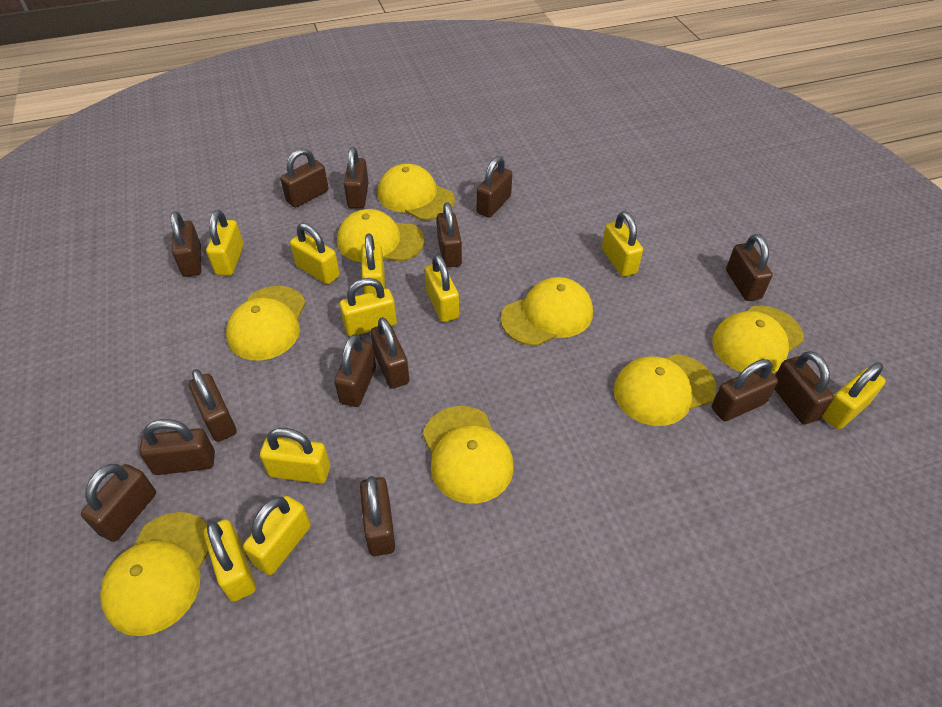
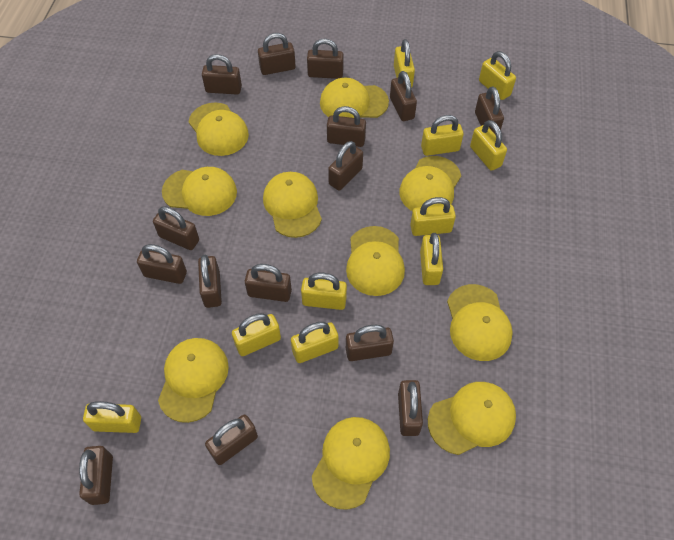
brown padlock: [81,464,156,542] [139,419,215,475] [171,211,201,277] [189,369,237,442] [280,148,328,208] [334,334,376,407] [344,147,369,208] [360,476,395,556] [370,317,409,389] [437,202,462,268] [476,156,512,218] [712,359,778,421] [726,234,773,301] [775,351,834,424] = 14 -> [79,446,113,505] [137,244,187,284] [153,206,199,250] [198,255,222,308] [202,54,242,95] [205,415,258,465] [245,264,292,302] [258,33,296,75] [307,38,344,79] [327,106,366,147] [328,141,363,191] [346,325,394,361] [390,71,417,121] [398,380,423,436] [475,86,504,135] = 15
yellow cap: [100,512,209,636] [226,286,306,360] [337,209,424,262] [378,164,455,220] [423,406,514,504] [501,277,593,346] [614,354,717,426] [712,306,804,373] = 8 -> [158,338,229,423] [162,167,237,216] [189,103,249,156] [263,172,322,238] [312,417,390,510] [320,77,389,118] [346,226,405,296] [399,156,461,211] [428,382,516,455] [447,284,513,361] = 10

